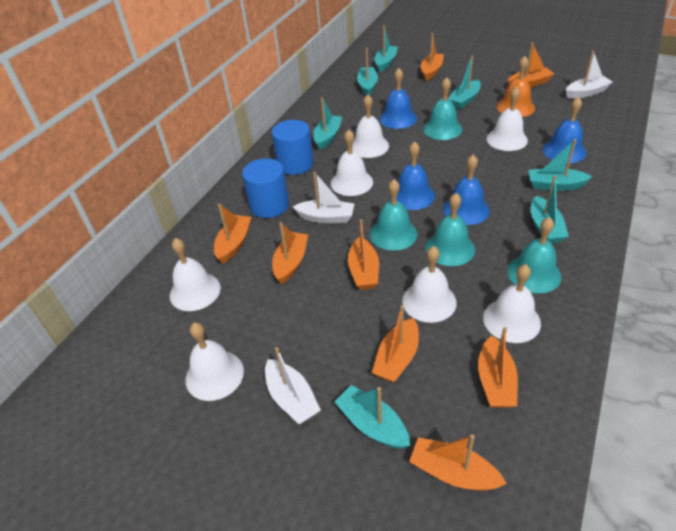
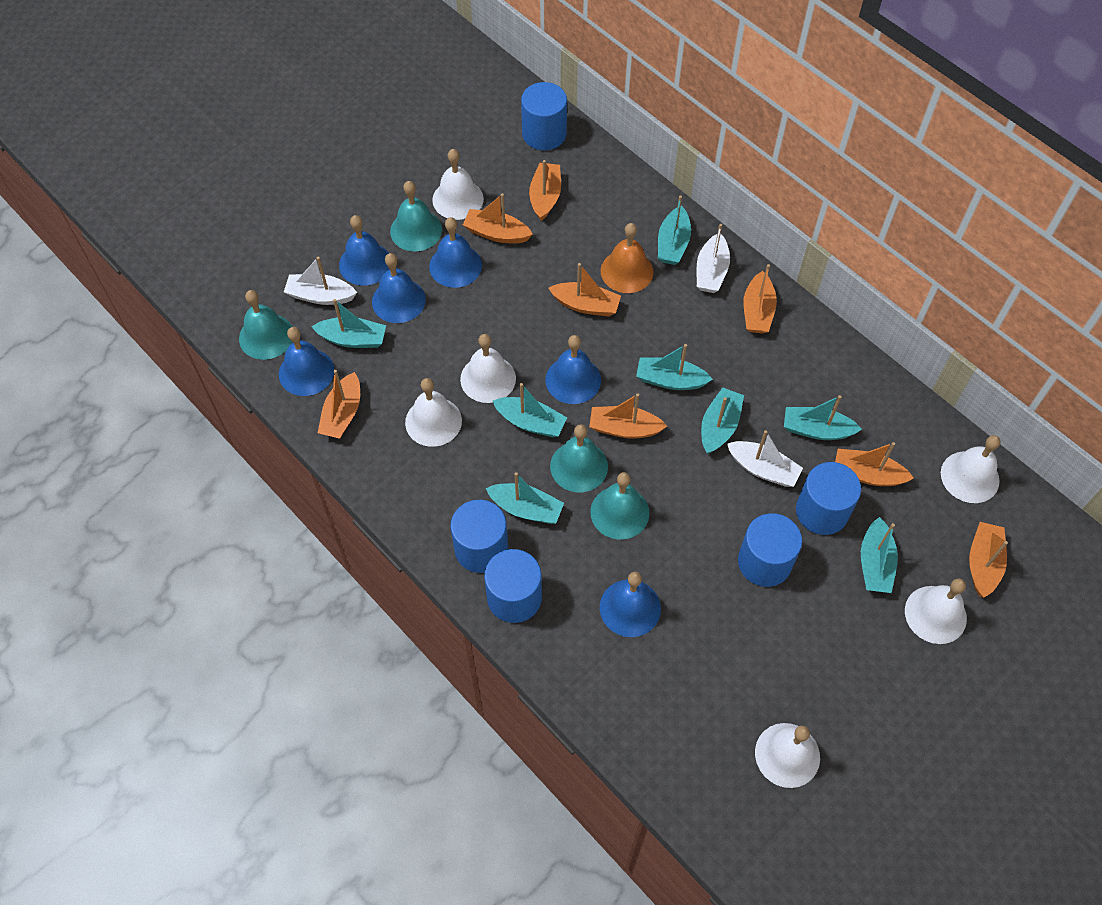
blue bell: [379,68,417,129] [390,141,435,210] [443,154,490,225] [542,97,586,163] = 4 -> [279,327,334,396] [339,215,389,286] [372,253,426,323] [429,217,482,288] [545,335,601,404] [600,572,661,637] = 6
blue cylinder: [242,158,289,218] [272,120,314,175] = 2 -> [450,500,508,573] [484,549,542,623] [521,82,567,150] [738,513,802,587] [796,462,861,535] = 5
turquoise boat: [313,97,342,150] [334,385,410,449] [357,48,378,95] [375,26,398,72] [448,55,481,109] [528,139,593,191] [531,175,569,244] = 7 -> [311,299,386,348] [486,472,564,524] [493,383,567,437] [636,344,713,390] [658,196,691,265] [701,387,744,454] [784,395,862,440] [861,517,898,593] = 8
white bell: [170,238,221,311] [186,322,244,401] [331,130,373,196] [352,95,389,158] [402,246,457,323] [483,264,541,343] [487,86,528,151] = 7 -> [405,378,462,447] [432,149,484,220] [460,334,516,403] [755,723,820,788] [905,579,967,644] [941,435,1000,503] = 6

